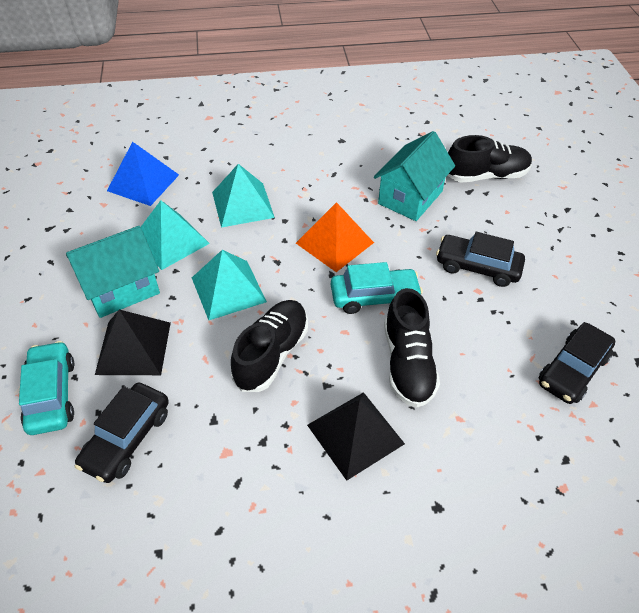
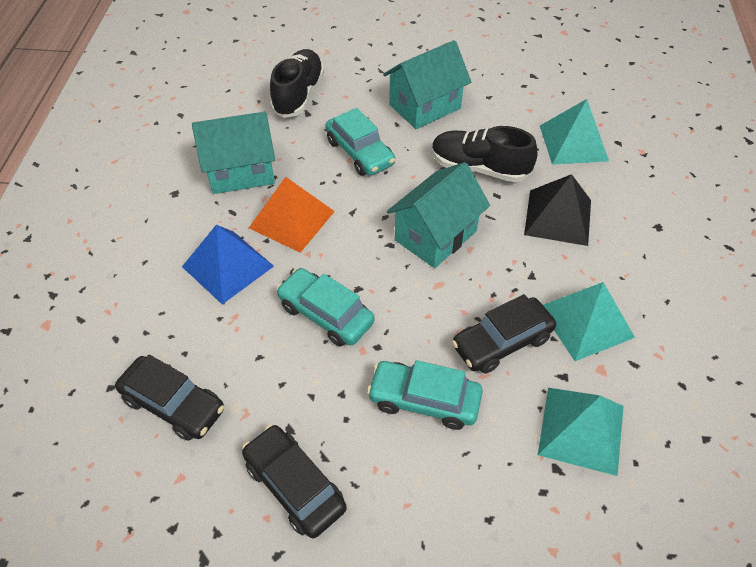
black pyramid: [95,309,171,375] [307,392,405,481] = 2 -> [524,174,591,246] = 1
black shoe: [231,300,308,392] [384,288,440,408] [447,135,532,183] = 3 -> [270,49,324,118] [432,126,537,182] = 2
turquoise car: [19,341,74,435] [331,262,423,314] = 2 -> [276,268,375,347] [325,108,395,176] [367,360,483,430] = 3
turquoise house: [66,226,160,318] [374,131,455,221] = 2 -> [192,112,275,194] [383,40,471,129] [387,162,490,268] = 3

